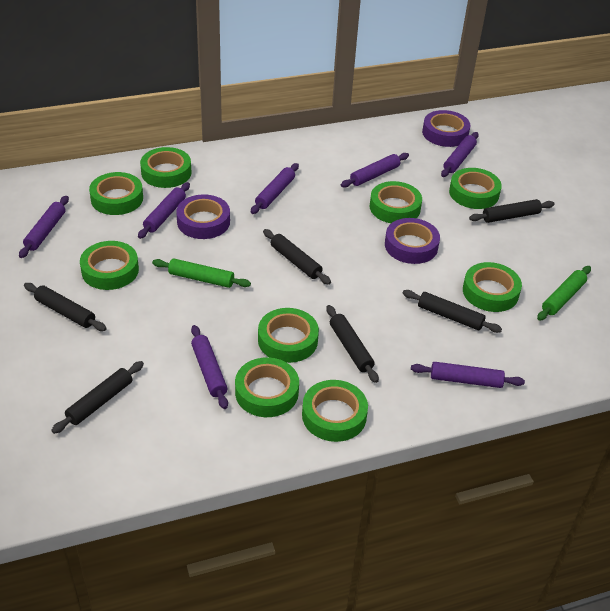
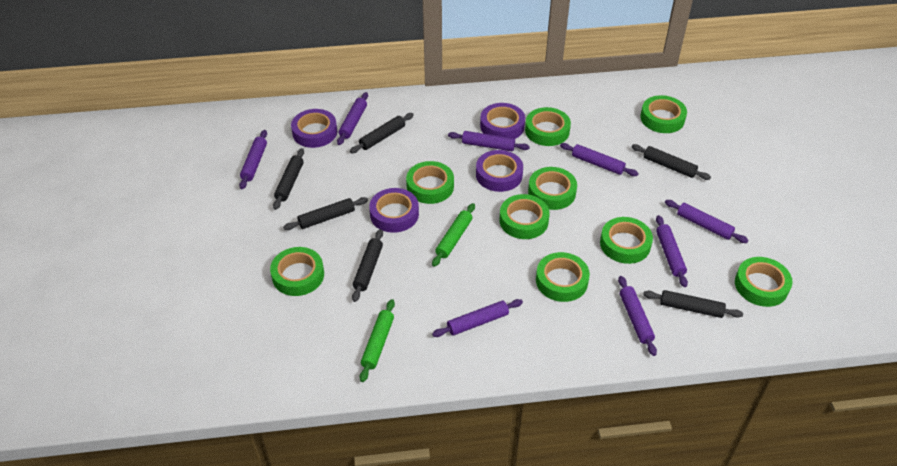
purple rolling pin: [19,196,69,258] [138,182,190,239] [191,325,228,409] [251,163,299,214] [341,153,409,188] [411,362,525,388] [441,132,479,177] = 7 -> [239,130,267,189] [337,92,368,145] [432,299,523,337] [448,131,530,151] [560,143,639,176] [618,276,657,356] [656,215,688,287] [665,200,748,243] = 8
purple tape: [176,194,230,239] [385,218,440,264] [422,110,470,147] = 3 -> [291,109,337,148] [369,188,419,233] [476,150,523,192] [480,103,525,139] = 4

